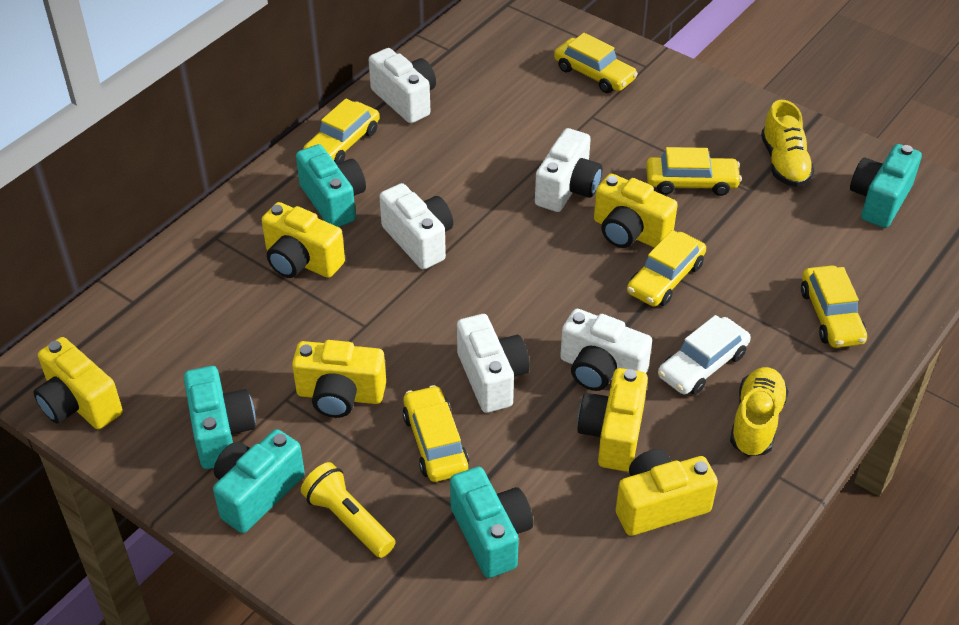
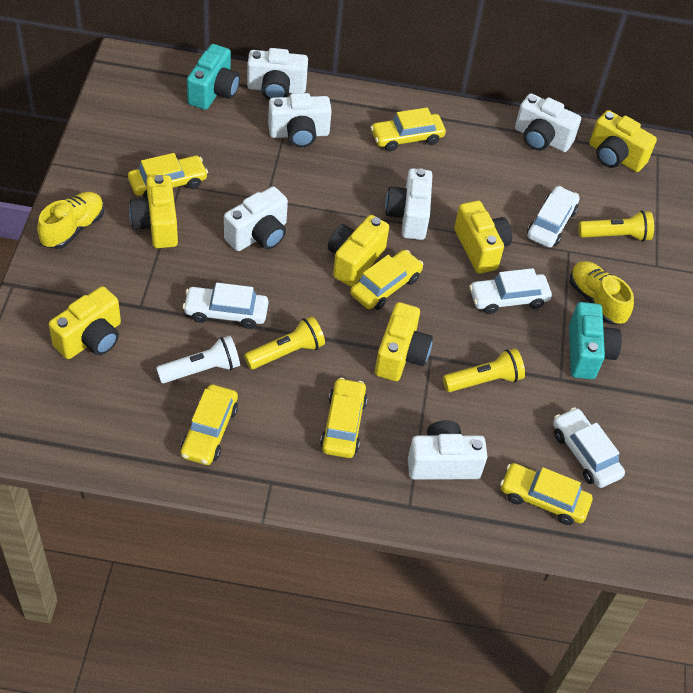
turquoise camera: [184,366,256,469] [213,429,305,533] [296,144,366,227] [450,467,533,578] [850,144,922,228] = 5 -> [187,44,240,110] [569,302,622,380] = 2
white camera: [369,48,436,123] [379,183,453,270] [457,314,530,413] [535,128,602,212] [560,309,652,391] = 5 -> [224,187,288,251] [247,48,308,100] [268,93,332,147] [385,168,433,240] [408,420,487,480] [515,93,581,152] = 6
white car: [658,315,751,395] = 1 -> [183,283,268,329] [469,268,552,314] [527,186,579,248] [553,407,625,488] = 4
white flashlight: none = 0 -> [156,336,240,383] = 1
yellow flashlight: [301,462,395,558] = 1 -> [244,316,325,369] [443,348,525,392] [578,210,654,242] = 3

